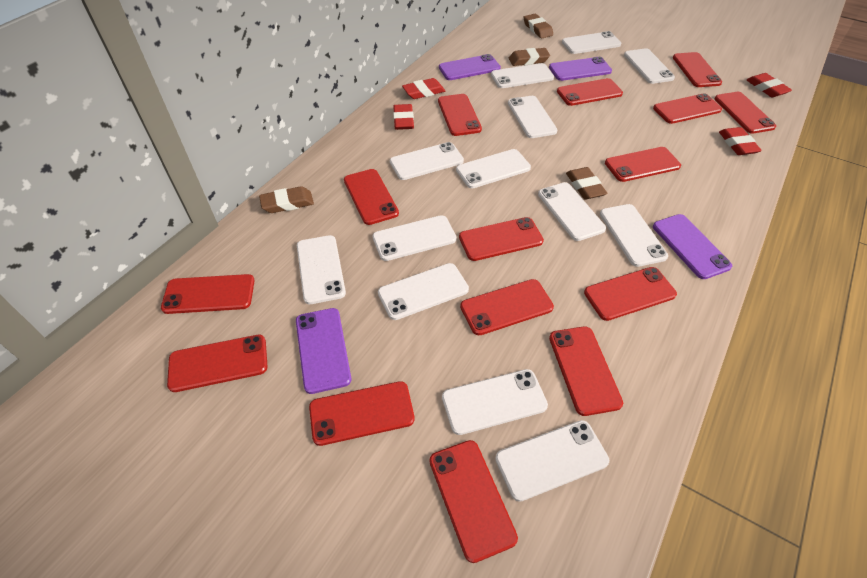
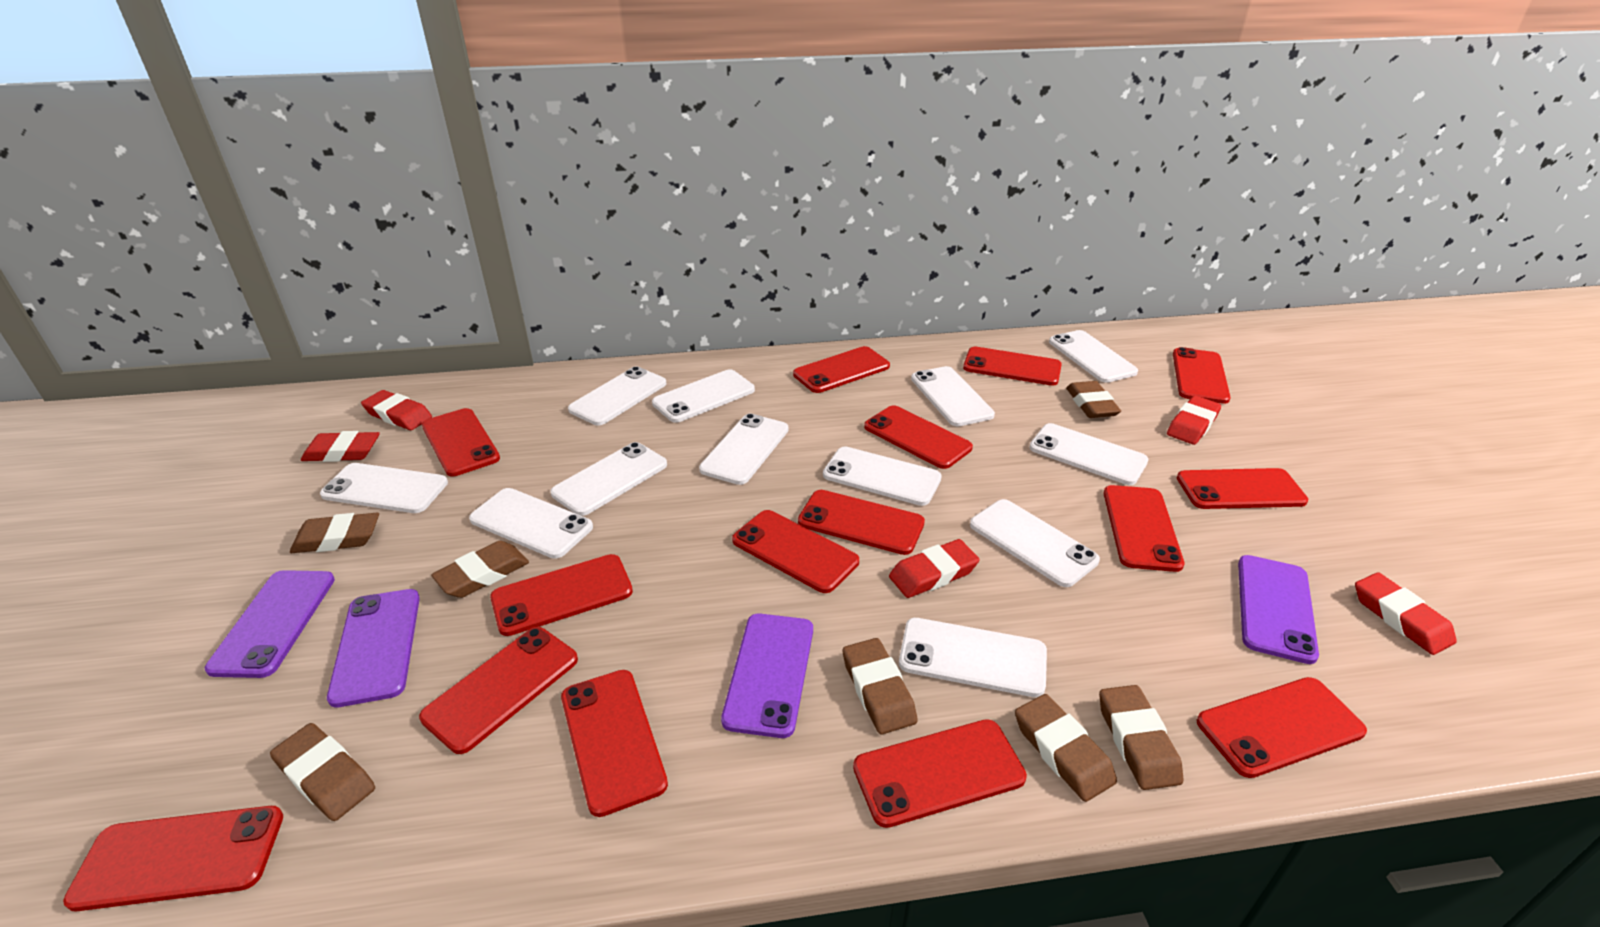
brown eraser: [259,186,314,213] [509,48,550,66] [524,14,553,38] [566,167,607,199] = 4 -> [270,723,375,821] [290,513,379,553] [431,541,529,598] [843,638,918,735] [1015,694,1117,802] [1066,381,1121,418] [1099,685,1184,790] = 7
red eraser: [393,104,414,130] [402,78,445,99] [719,127,762,155] [747,73,792,97] = 4 -> [301,431,380,462] [361,390,432,430] [889,539,980,598] [1167,396,1221,445] [1355,572,1457,655] = 5
white phone: [297,235,346,304] [372,215,457,261] [378,263,469,320] [390,142,464,180] [442,369,548,435] [456,149,531,188] [491,63,554,88] [495,420,609,502] [508,96,557,138] [538,182,606,241] [562,31,621,54] [600,204,668,267] [624,48,675,84] = 13 -> [320,463,448,513] [469,488,593,559] [551,442,667,516] [568,366,667,425] [652,369,755,423] [699,413,789,485] [823,447,942,506] [899,618,1047,697] [911,366,995,426] [970,499,1100,587] [1029,423,1148,485] [1049,330,1138,383] = 12

